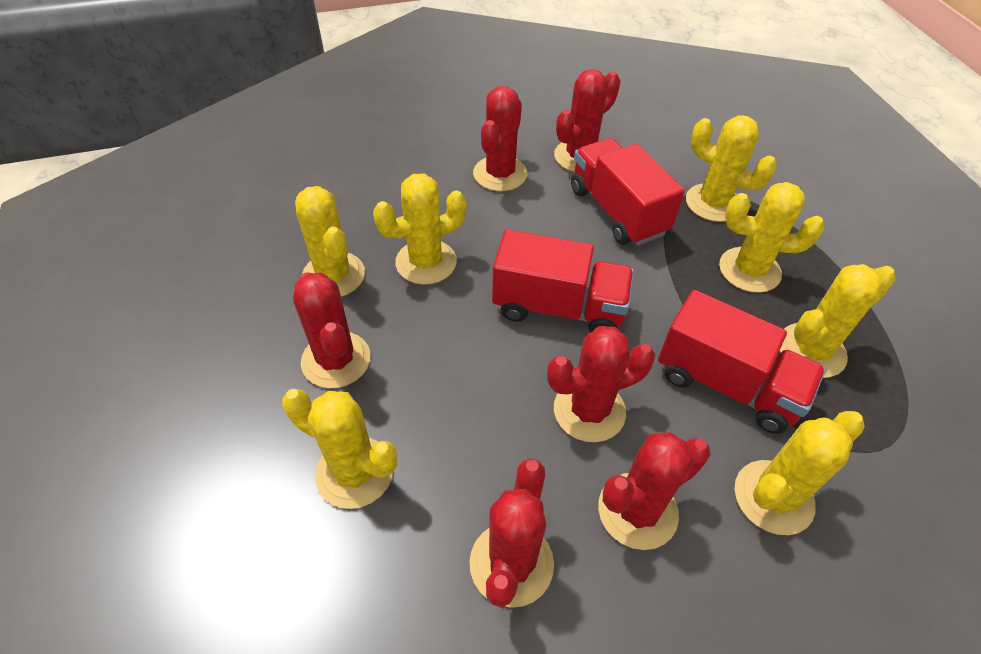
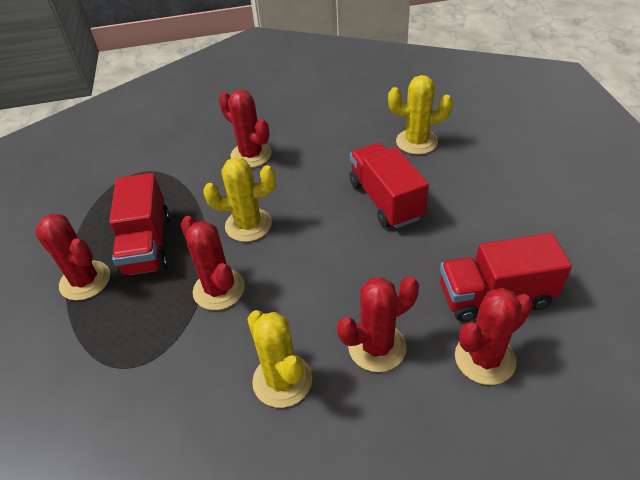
red cactus: [293,272,371,388] [469,459,554,608] [473,86,527,191] [547,326,655,442] [554,69,621,172] [598,432,710,550] = 6 -> [35,214,110,301] [181,216,245,310] [219,90,272,168] [337,276,419,372] [455,288,533,385] = 5
yellow cactus: [282,389,397,509] [295,186,365,297] [373,173,466,285] [686,115,777,222] [719,182,824,293] [735,411,865,535] [780,264,896,378] = 7 -> [203,157,276,242] [247,310,312,408] [388,75,453,155] = 3

